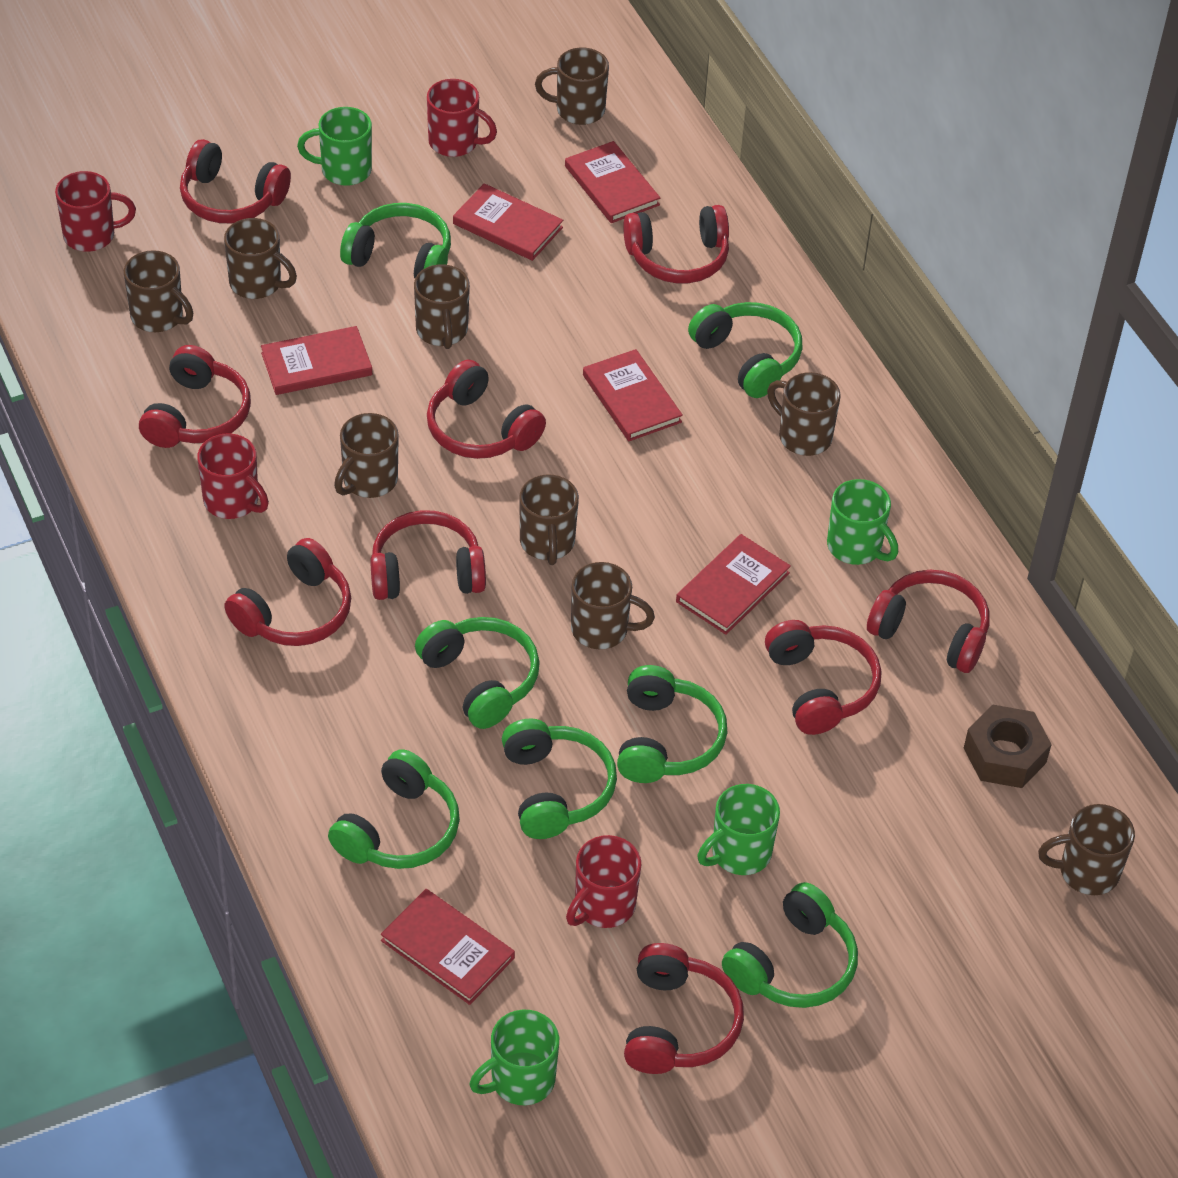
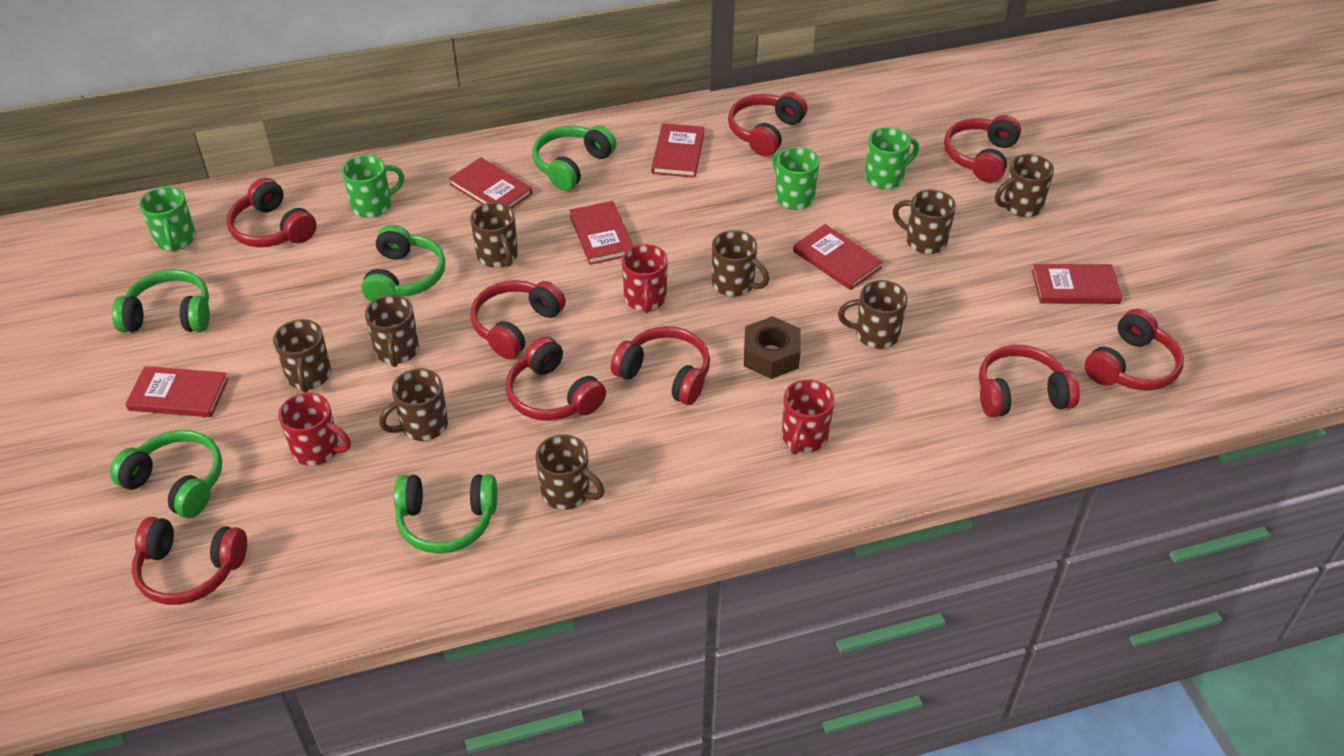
green headphones: [328,749,460,869] [340,203,451,278] [415,617,540,729] [502,718,617,839] [617,665,727,783] [688,302,802,398] [722,882,858,1008] = 7 -> [110,430,222,518] [112,269,210,332] [361,225,445,302] [394,474,497,554] [532,125,616,191] = 5
red mug: [55,171,136,252] [197,433,269,519] [427,79,497,157] [566,835,641,928] = 4 -> [278,392,351,466] [622,244,668,313] [782,379,835,455] = 3

